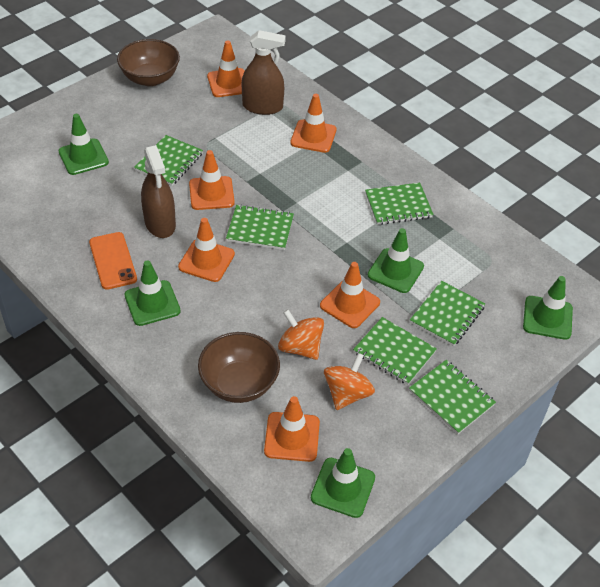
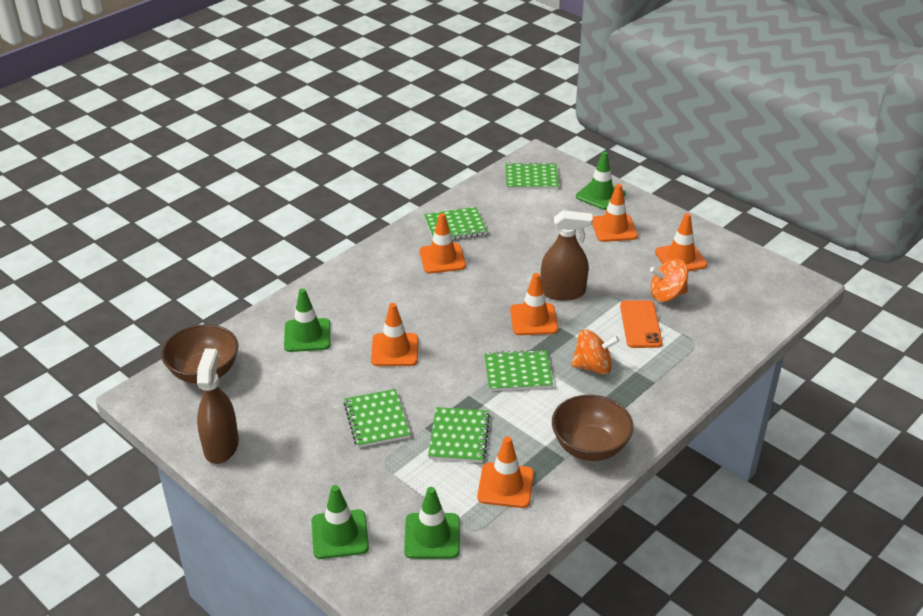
green notebook: [134,135,203,186] [226,204,294,250] [353,317,437,385] [365,183,434,225] [409,360,496,434] [410,281,485,346] = 6 -> [344,389,411,448] [424,207,487,239] [428,407,490,463] [484,349,553,391] [506,162,559,189] = 5
green traffic cone: [58,114,109,175] [125,260,181,326] [311,448,375,518] [368,228,424,293] [523,276,573,340] = 5 -> [284,288,330,352] [311,485,369,559] [404,487,460,559] [576,151,626,210] = 4

